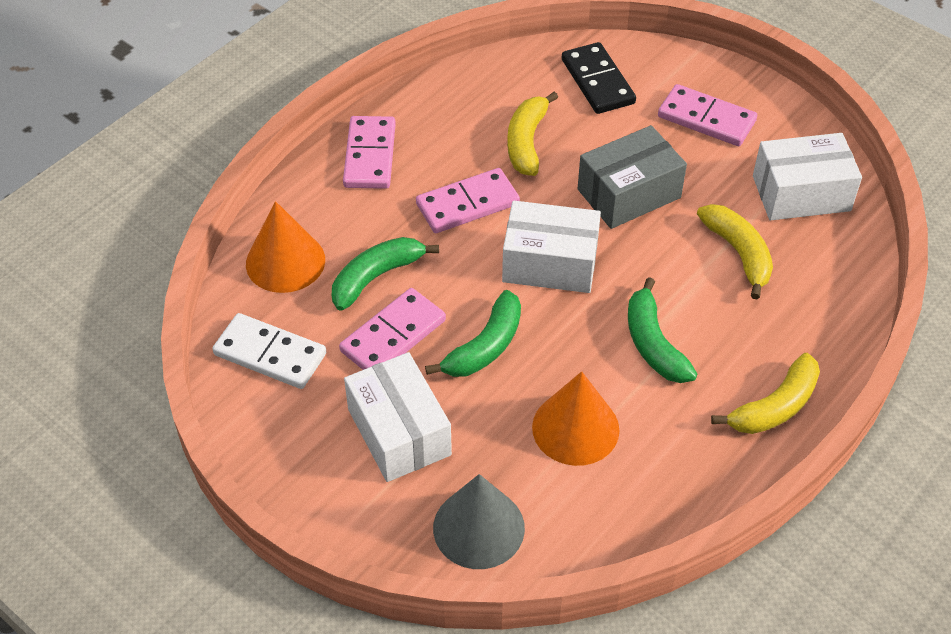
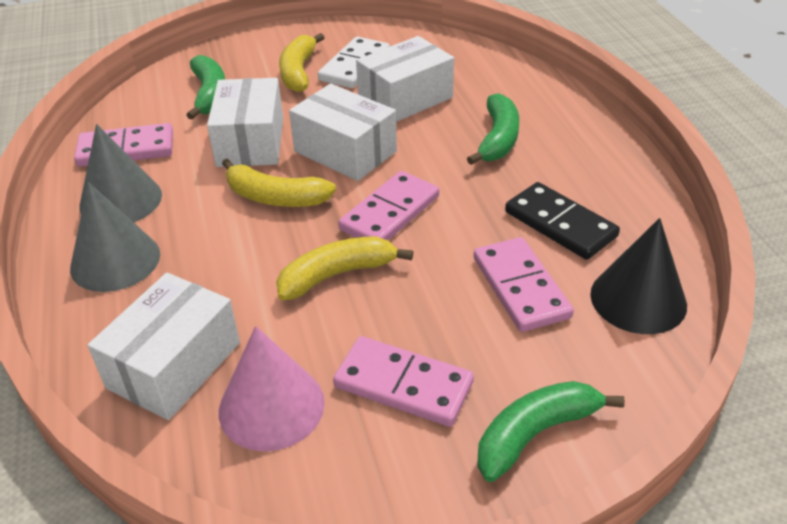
black cone: none = 0 -> [590,218,687,334] = 1
grey box: [578,125,687,229] = 1 -> none = 0
grey cone: [433,474,525,569] = 1 -> [70,182,160,292] [79,124,162,222] = 2
orange cone: [246,201,325,293] [532,371,619,466] = 2 -> none = 0
pink cone: none = 0 -> [219,326,325,451] = 1
white box: [344,352,452,482] [502,201,601,293] [753,133,862,221] = 3 -> [88,273,240,420] [207,78,283,167] [289,84,397,181] [356,36,454,122] = 4

